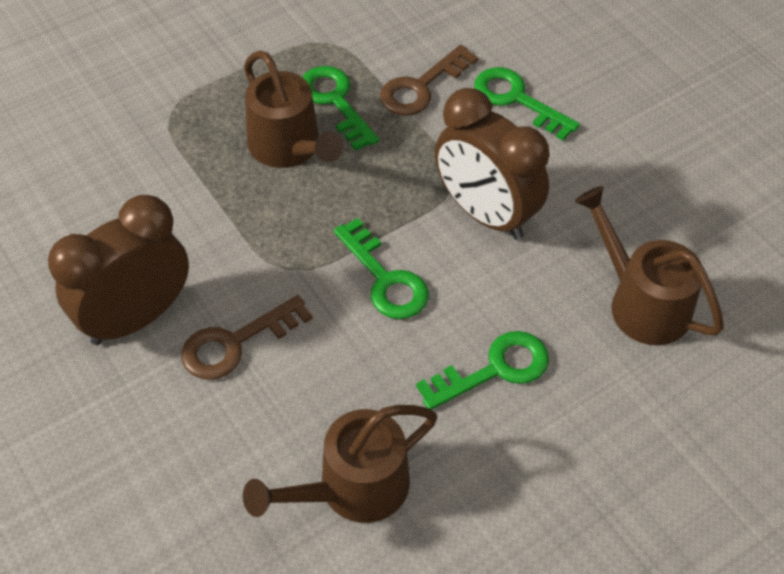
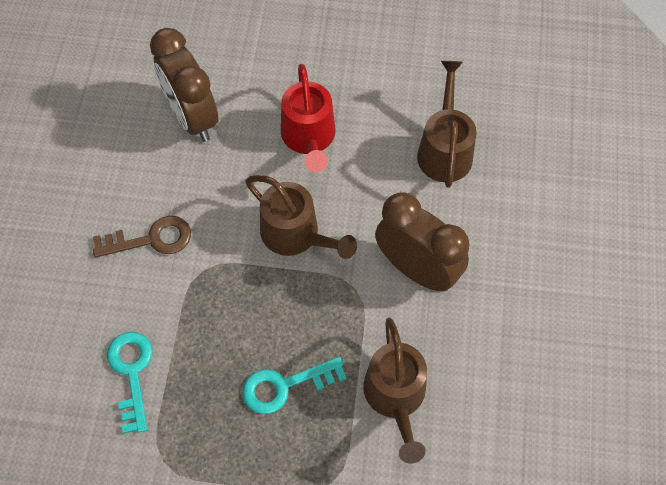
brown key: [181,295,313,380] [380,45,478,116] = 2 -> [93,216,191,257] = 1
green key: [303,66,379,151] [334,218,429,319] [416,331,549,410] [474,67,580,141] = 4 -> none = 0
red watering can: none = 0 -> [281,64,335,172] = 1
turquoise key: none = 0 -> [107,332,153,434] [242,357,347,414] = 2

